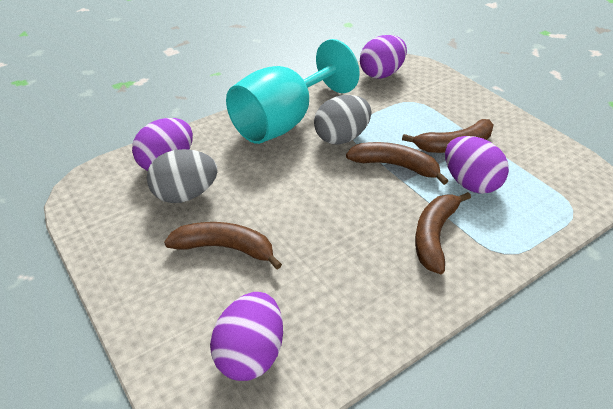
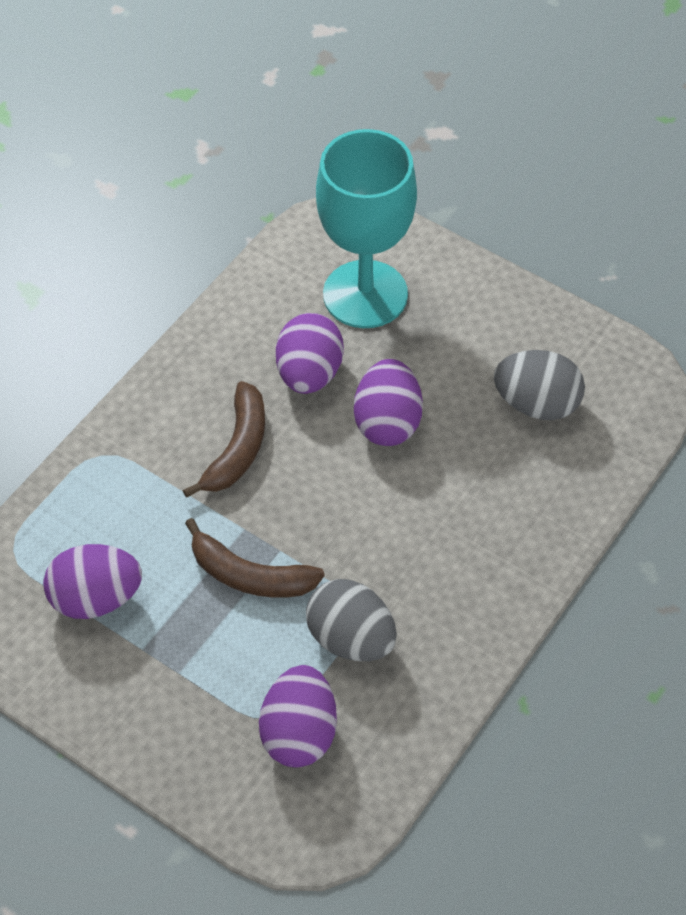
brown banana: [164,222,282,269] [346,142,448,185] [402,119,494,153] [415,192,471,274] = 4 -> [183,381,265,498] [185,518,325,598] = 2

